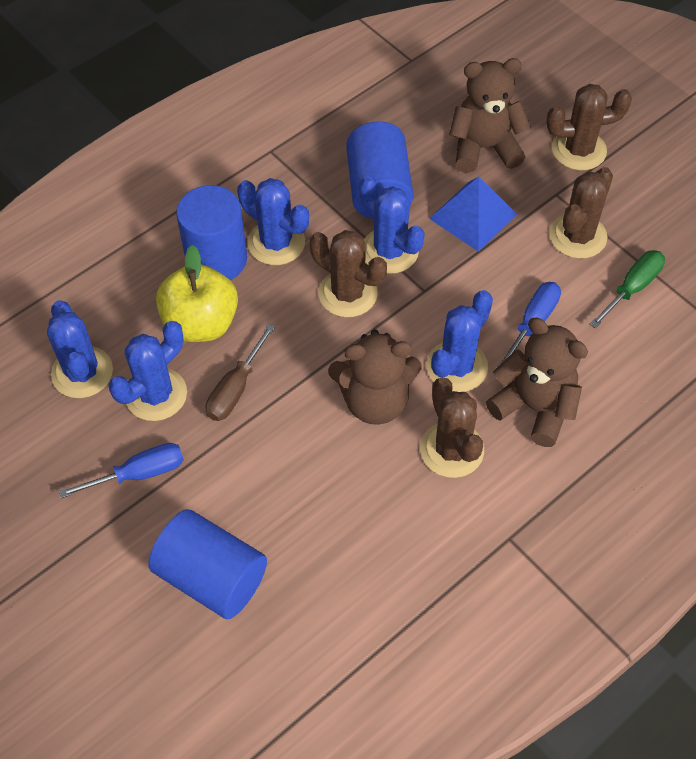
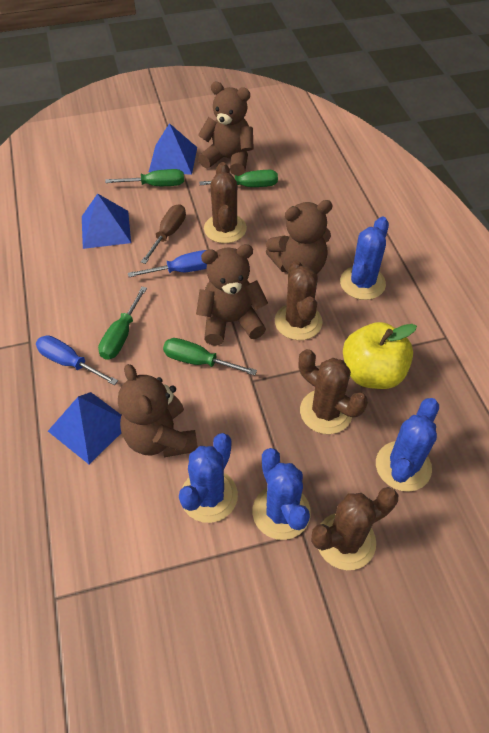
blue cactus: [47,300,113,398] [108,321,187,421] [237,178,309,265] [359,176,425,274] [426,290,493,392] = 5 -> [179,433,238,523] [252,448,311,540] [340,217,389,300] [376,398,439,492] = 4
blue cylinder: [148,509,267,619] [176,185,247,280] [346,121,414,219] = 3 -> none = 0
blue pyramid: [429,177,517,252] = 1 -> [48,392,121,464] [82,193,131,249] [149,123,197,175] = 3
brown teddy bear: [328,329,422,425] [449,58,531,173] [486,318,588,447] = 3 -> [118,364,198,457] [196,244,268,345] [198,82,254,176] [266,200,332,274] = 4
green screwdriver: [590,250,665,328] = 1 -> [98,287,147,360] [105,169,184,186] [163,338,257,375] [199,170,278,187] = 4

